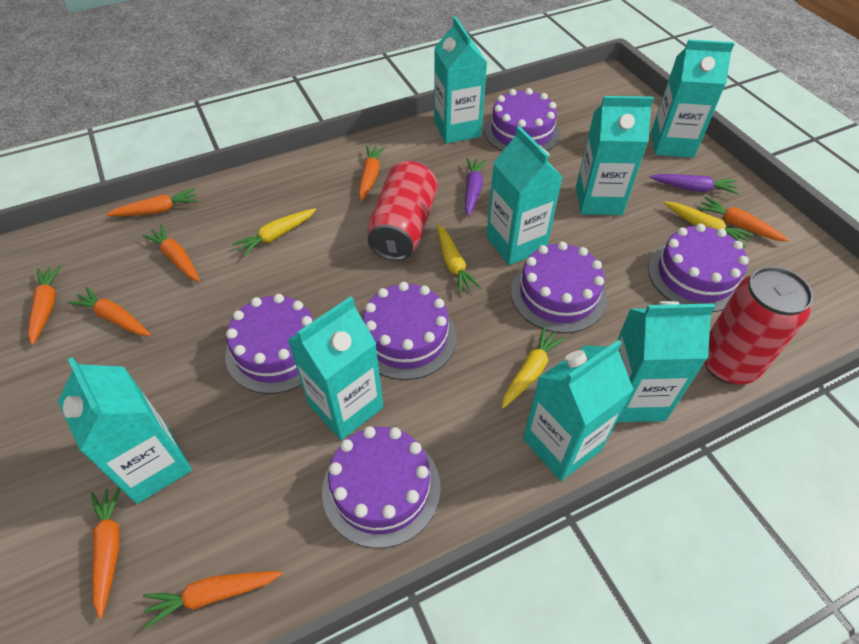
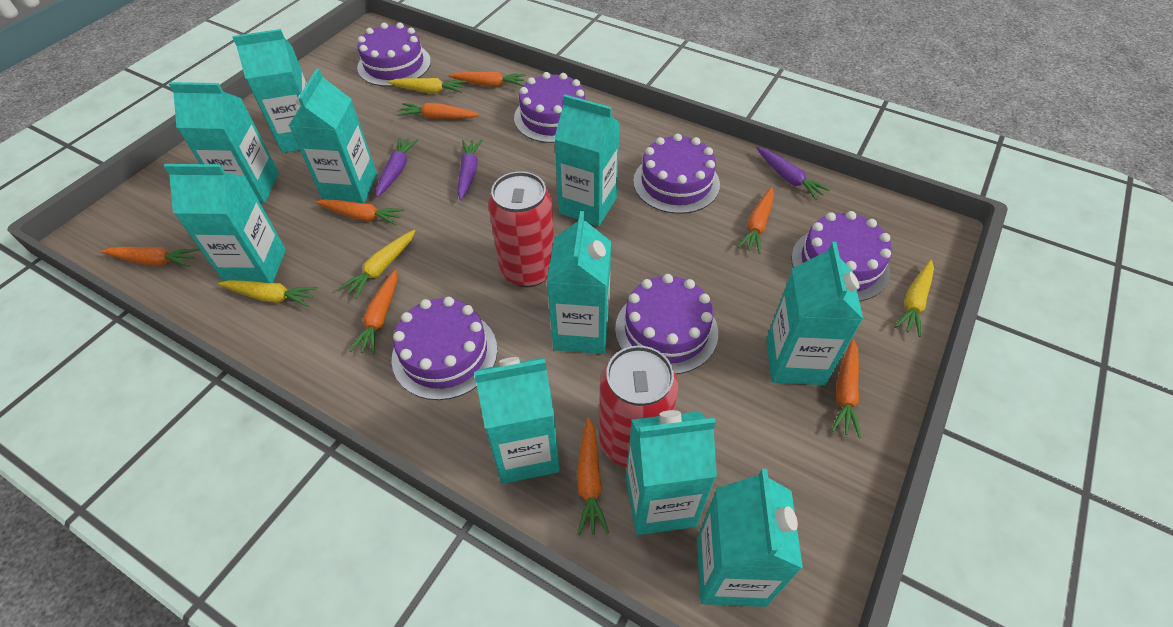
purple carrot: [465,158,486,217] [650,174,738,194] = 2 -> [376,137,418,197] [457,140,482,200] [757,147,830,200] = 3
turquoise carton: [58,357,192,504] [288,296,383,440] [434,16,487,144] [486,126,563,265] [523,340,633,481] [576,96,654,215] [617,301,715,422] [651,39,734,158] = 8 -> [164,164,286,283] [169,82,279,203] [232,29,307,153] [289,68,377,203] [474,357,560,484] [547,211,611,354] [554,94,620,226] [626,410,717,535] [697,469,803,607] [766,242,864,385] = 10

